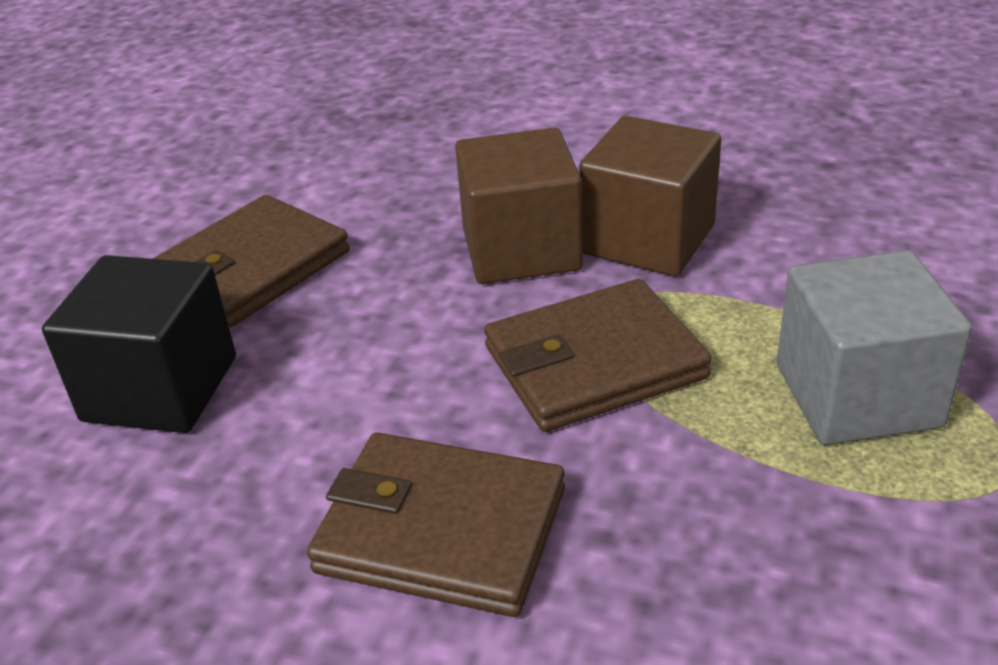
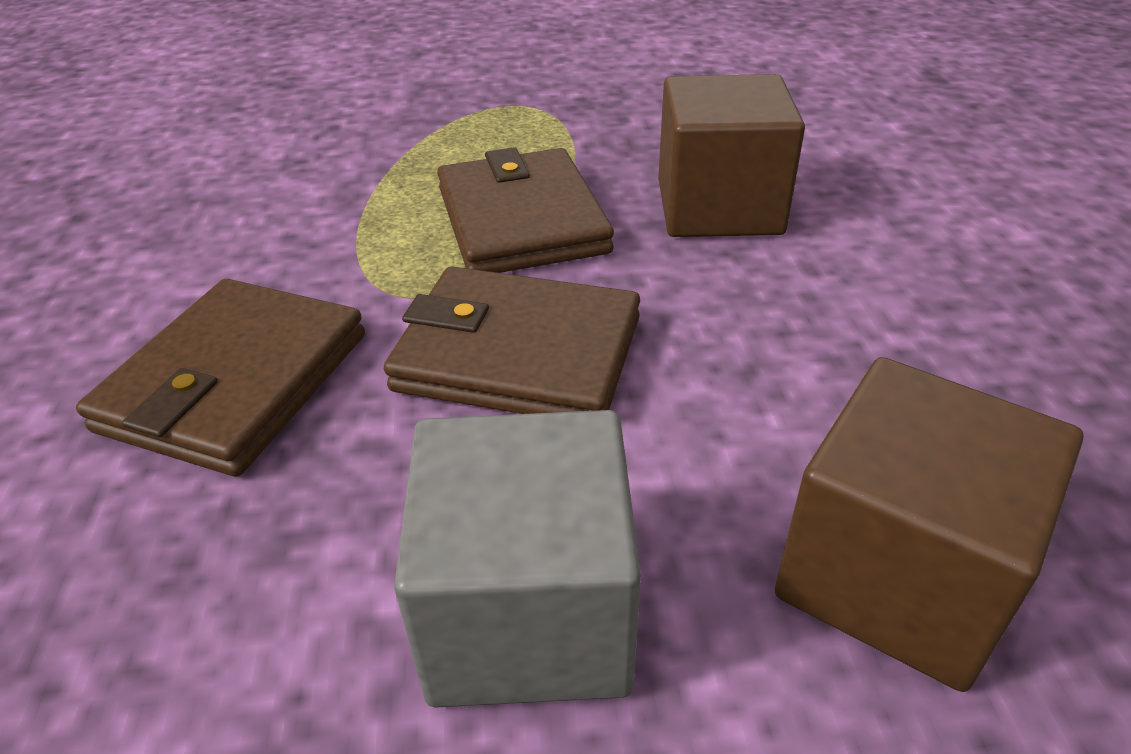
black cube: [42,255,236,433] = 1 -> none = 0

